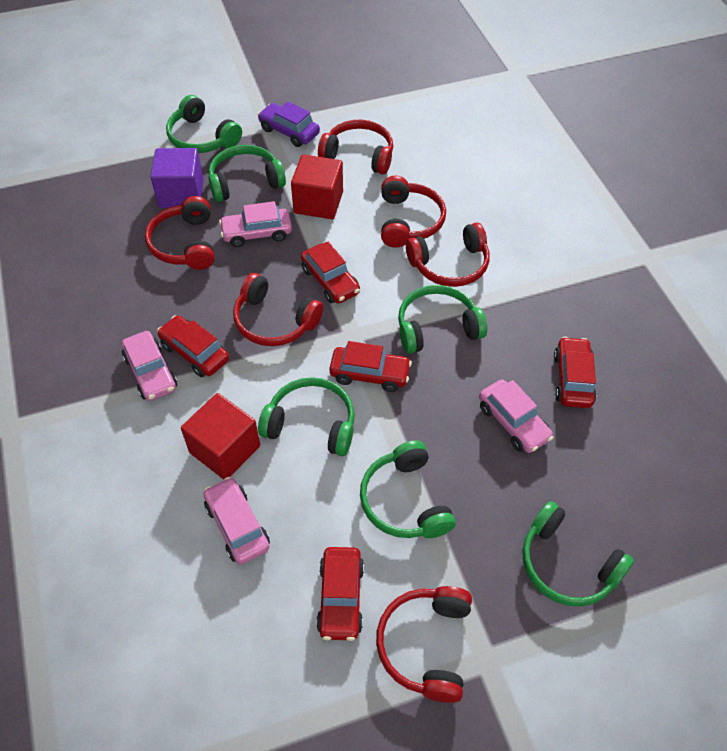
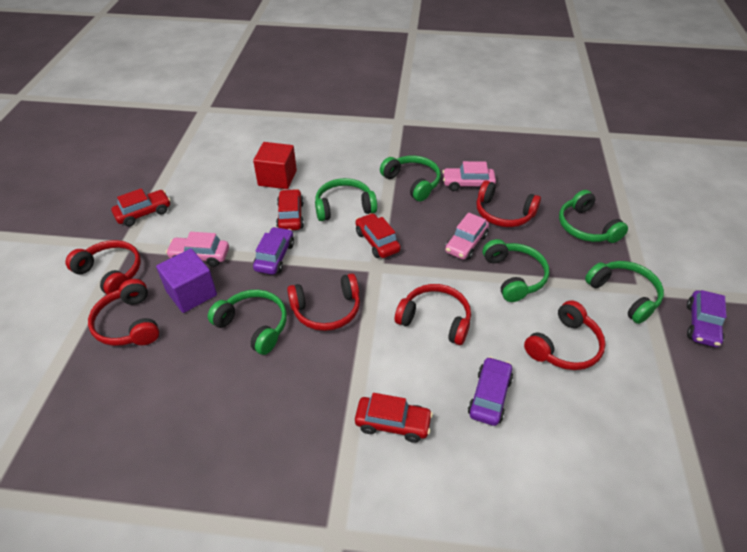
pink car: [122,331,177,401] [204,477,270,564] [219,201,292,247] [479,379,554,453] = 4 -> [166,232,229,267] [442,161,496,191] [445,212,489,260] = 3
purple car: [258,102,320,147] = 1 -> [253,227,294,275] [468,357,513,426] [687,290,726,347] = 3
red car: [157,315,229,377] [301,241,360,304] [316,547,364,641] [329,341,412,392] [554,336,596,408] = 5 -> [111,188,171,226] [276,189,304,230] [355,393,433,443] [356,213,401,258] = 4
red cube: [181,393,260,480] [291,154,343,219] = 2 -> [253,142,297,189] = 1

